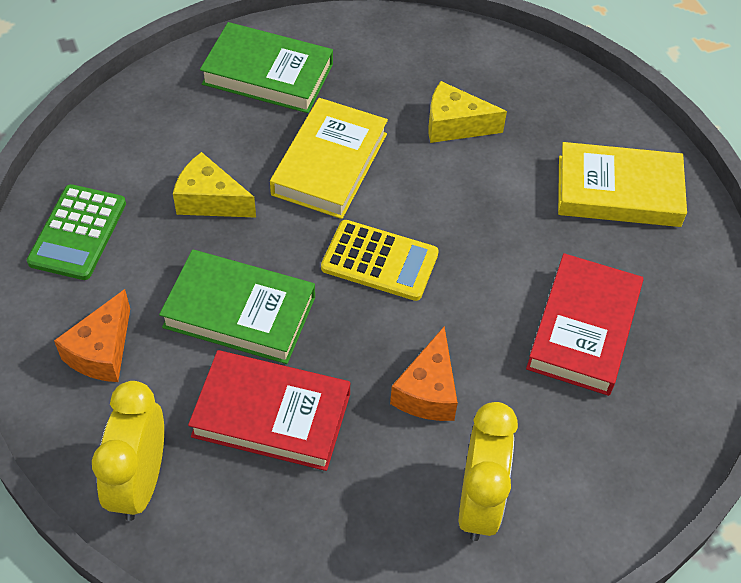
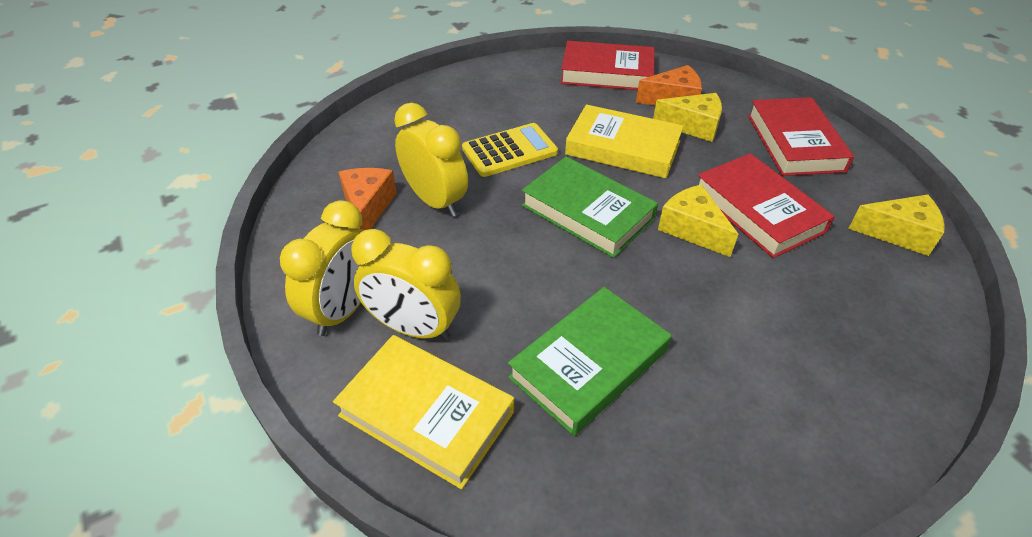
green calculator: [27,184,126,280] = 1 -> none = 0
red book: [188,350,350,471] [526,253,643,396] = 2 -> [561,41,655,90] [698,153,835,258] [748,97,854,176] = 3
yellow cheese: [173,152,256,218] [429,81,507,143] = 2 -> [653,93,722,142] [658,184,738,257] [848,195,945,256] = 3
yellow clock: [92,381,164,521] [459,402,518,541] = 2 -> [280,200,364,336] [351,229,461,340] [394,103,468,217] = 3

